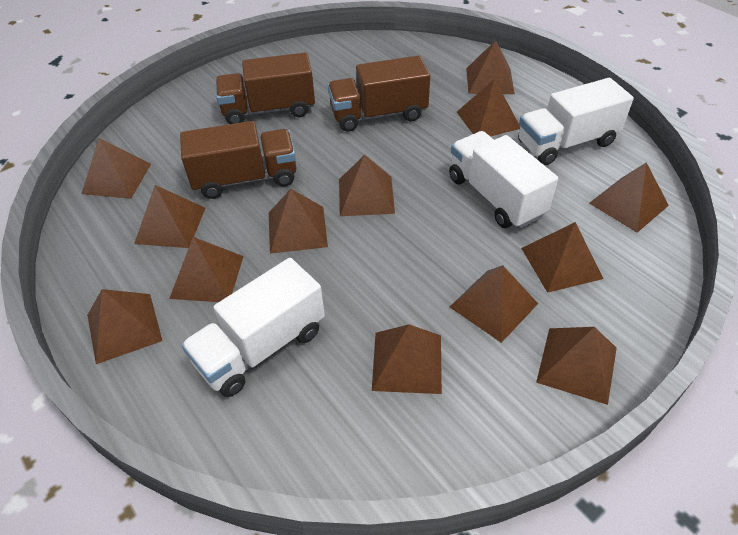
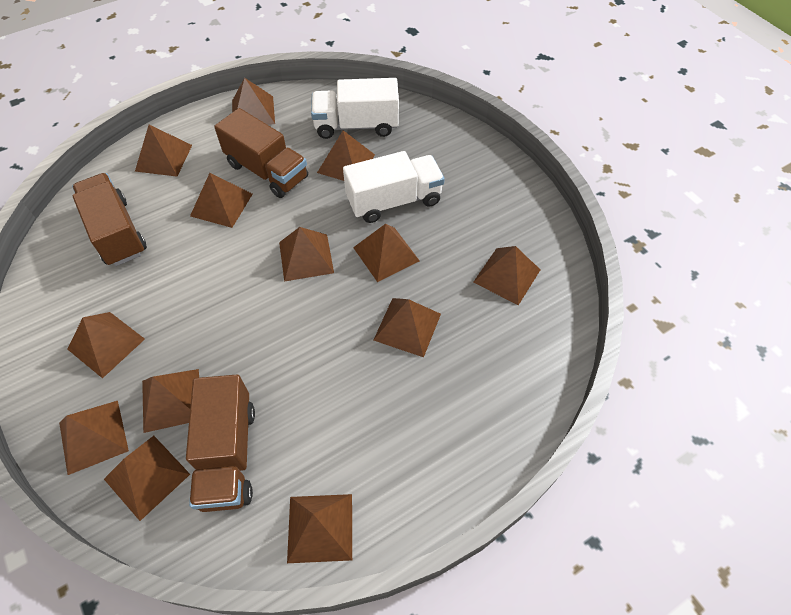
white truck: [181,258,325,397] [449,131,558,229] [518,78,634,165] = 3 -> [311,78,399,139] [343,151,445,223] = 2

